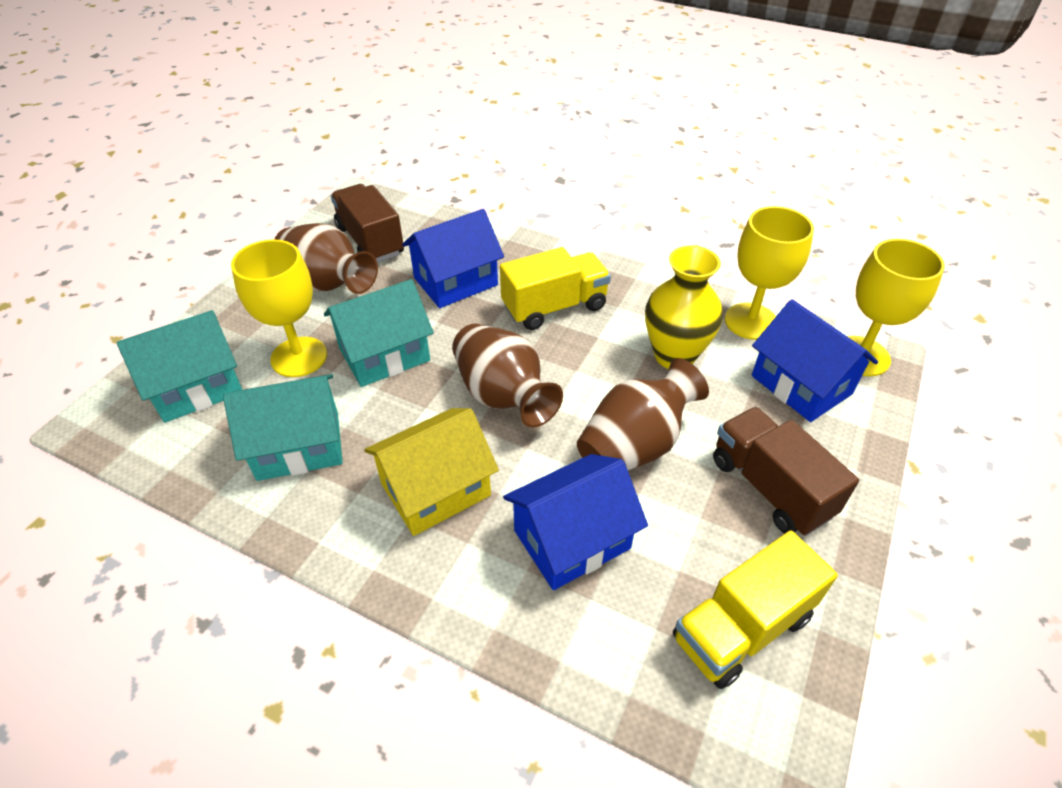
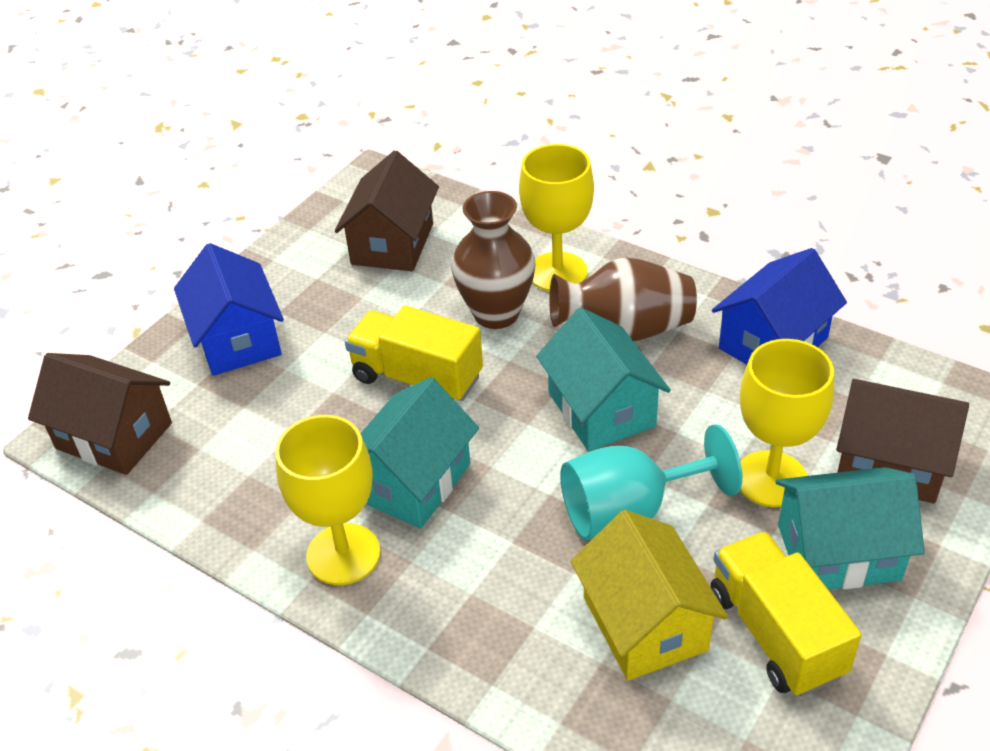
blue house: [402,209,504,308] [503,454,648,590] [752,299,878,422] = 3 -> [174,243,284,376] [712,248,847,364] = 2
brown house: none = 0 -> [28,353,172,475] [335,151,439,271] [836,379,969,503] = 3
brown truck: [331,184,404,263] [713,407,859,536] = 2 -> none = 0
brown vase: [274,223,378,294] [452,324,563,428] [577,358,709,470] = 3 -> [451,191,536,329] [549,257,697,341] = 2
turquoise goblet: none = 0 -> [560,424,742,540] = 1
yellow vase: [645,245,723,369] = 1 -> none = 0

